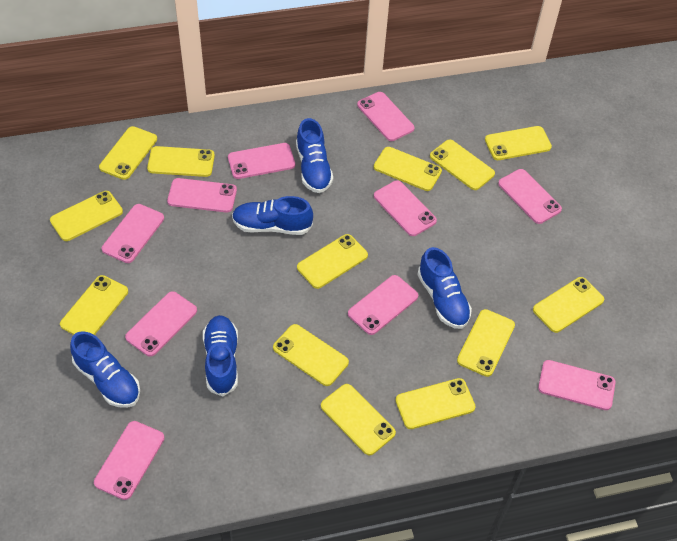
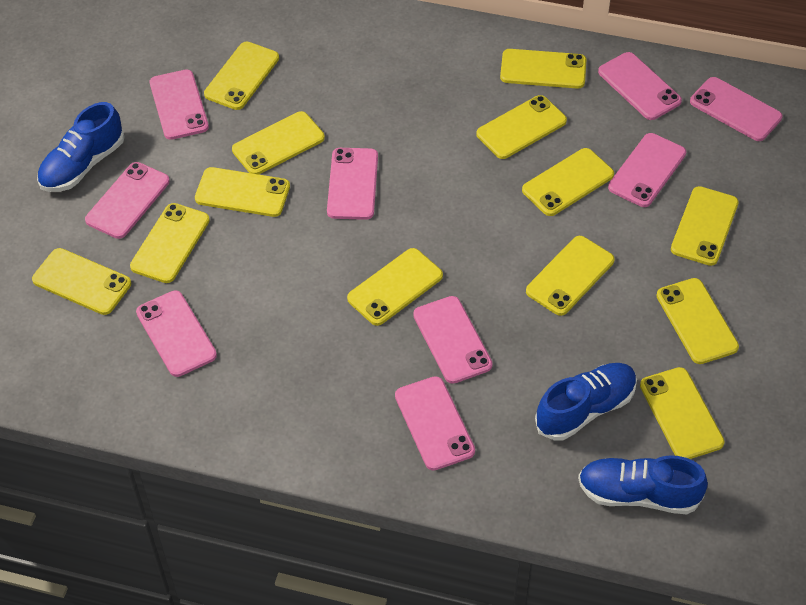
blue shoe: [70,331,140,408] [203,315,238,396] [232,196,313,235] [296,118,333,193] [417,247,472,329] = 5 -> [37,102,125,192] [535,363,637,441] [578,455,708,514] = 3
pink phone: [94,421,165,500] [102,204,164,263] [125,291,197,357] [167,178,237,213] [228,143,295,179] [348,275,418,335] [357,92,415,141] [374,180,437,236] [498,169,562,224] [538,360,615,410] = 10 -> [85,162,170,239] [136,291,217,377] [150,70,209,140] [327,148,378,220] [395,376,475,471] [413,296,493,384] [598,52,682,120] [608,133,686,207] [690,77,783,141] = 9

